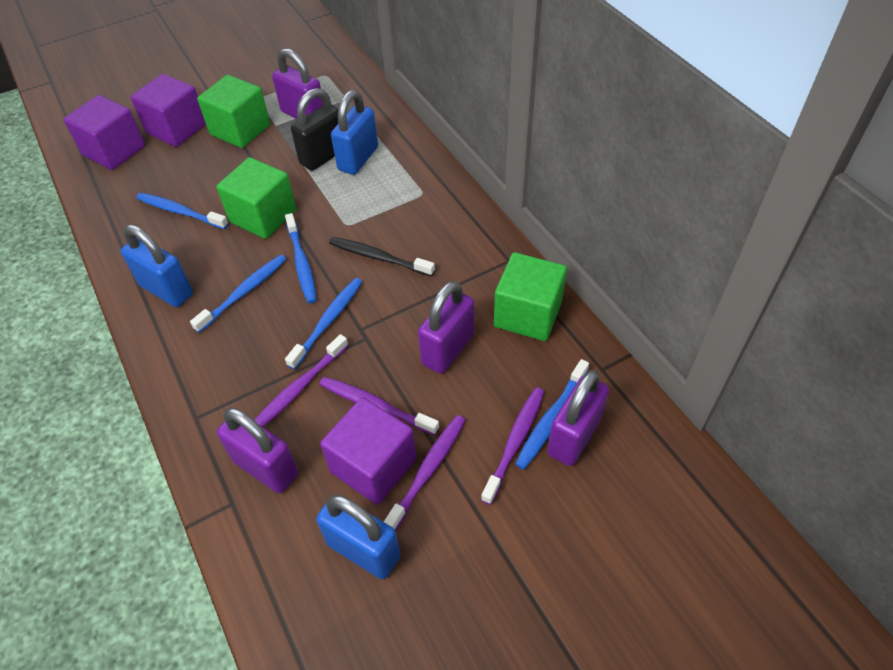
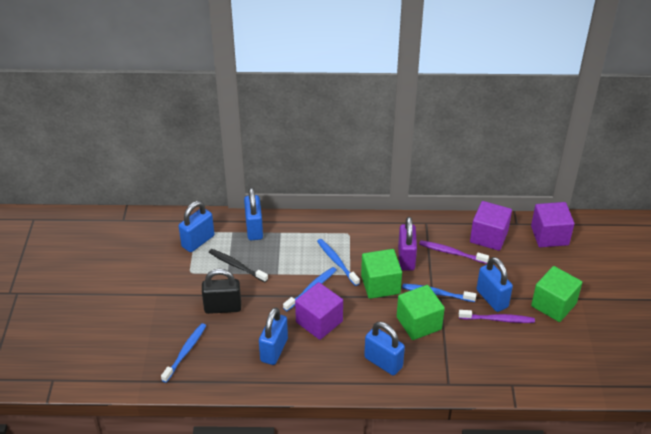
blue padlock: [121,224,193,307] [316,494,400,579] [331,90,378,175] = 3 -> [179,201,214,252] [244,188,263,240] [259,307,288,365] [364,322,405,375] [477,257,513,312] = 5
blue toothbrush: [136,193,229,229] [190,254,287,333] [285,213,317,303] [285,278,362,370] [515,359,589,470] = 5 -> [161,323,206,383] [283,267,337,311] [317,239,360,286] [402,284,477,302] = 4
purple padlock: [217,407,298,493] [272,48,323,119] [418,281,474,374] [547,370,609,466] = 4 -> [398,217,417,271] = 1
purple toothbrush: [254,334,349,427] [319,377,439,435] [384,415,465,531] [481,388,544,505] = 4 -> [419,240,489,264] [459,310,535,323] = 2

